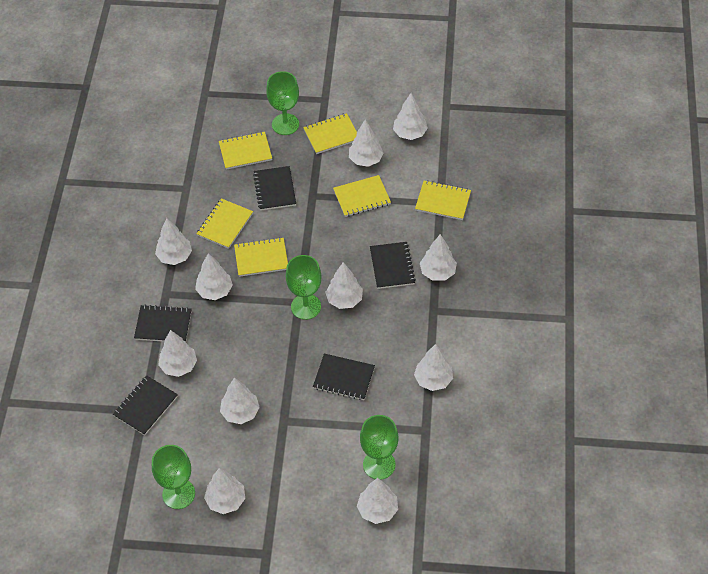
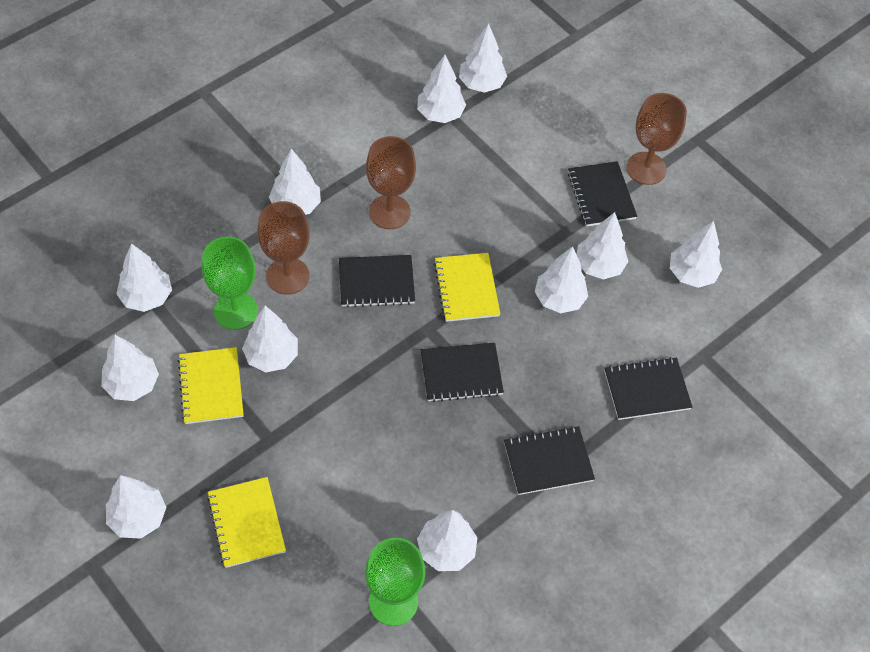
brown goblet: none = 0 -> [257,201,310,295] [366,136,416,229] [626,93,687,185] = 3
green goblet: [152,445,195,509] [266,71,299,135] [286,255,322,320] [360,415,398,480] = 4 -> [202,237,258,330] [365,538,425,626] = 2
yellow notebook: [196,198,253,249] [219,132,272,170] [234,237,288,277] [303,113,357,154] [333,175,391,217] [415,180,471,220] = 6 -> [178,347,244,424] [207,477,286,568] [434,253,500,322] = 3

